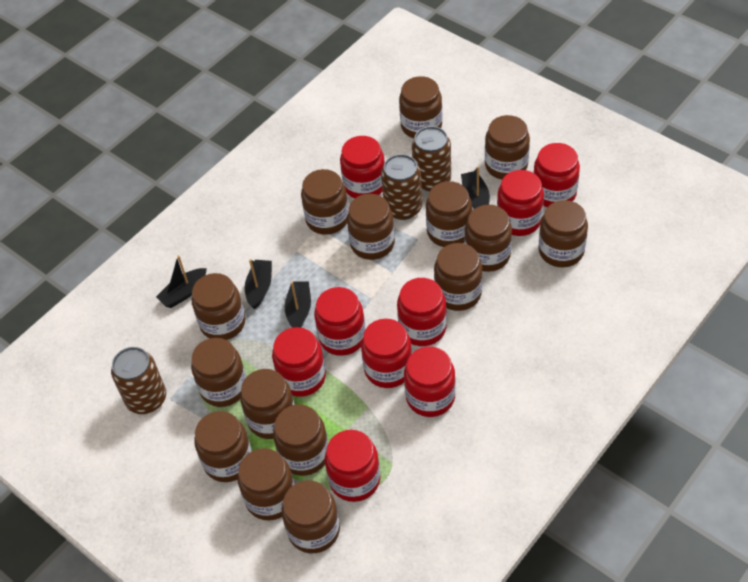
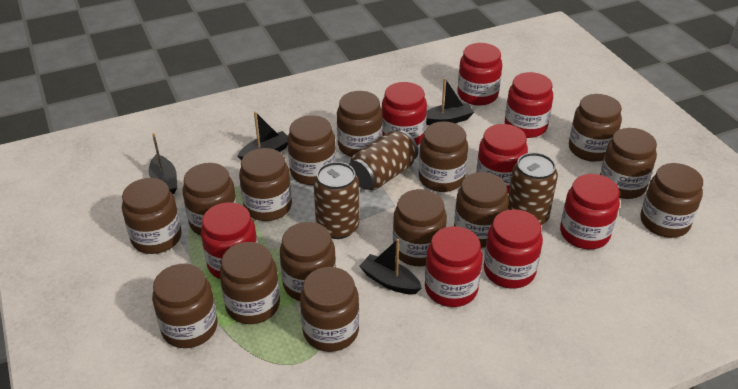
red jar: [272,327,326,397] [314,287,366,356] [325,430,380,502] [340,136,385,199] [361,319,412,388] [397,278,447,346] [404,347,456,417] [497,170,544,236] [533,143,580,207] = 9 -> [201,202,258,279] [382,82,427,145] [425,226,483,307] [458,43,502,106] [476,124,528,194] [484,209,543,288] [505,72,553,138] [560,174,620,249] = 8

